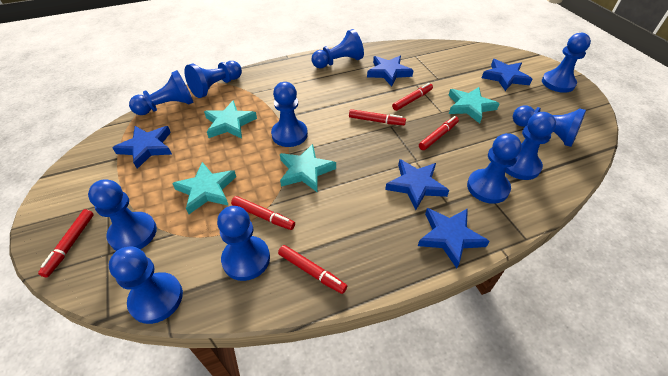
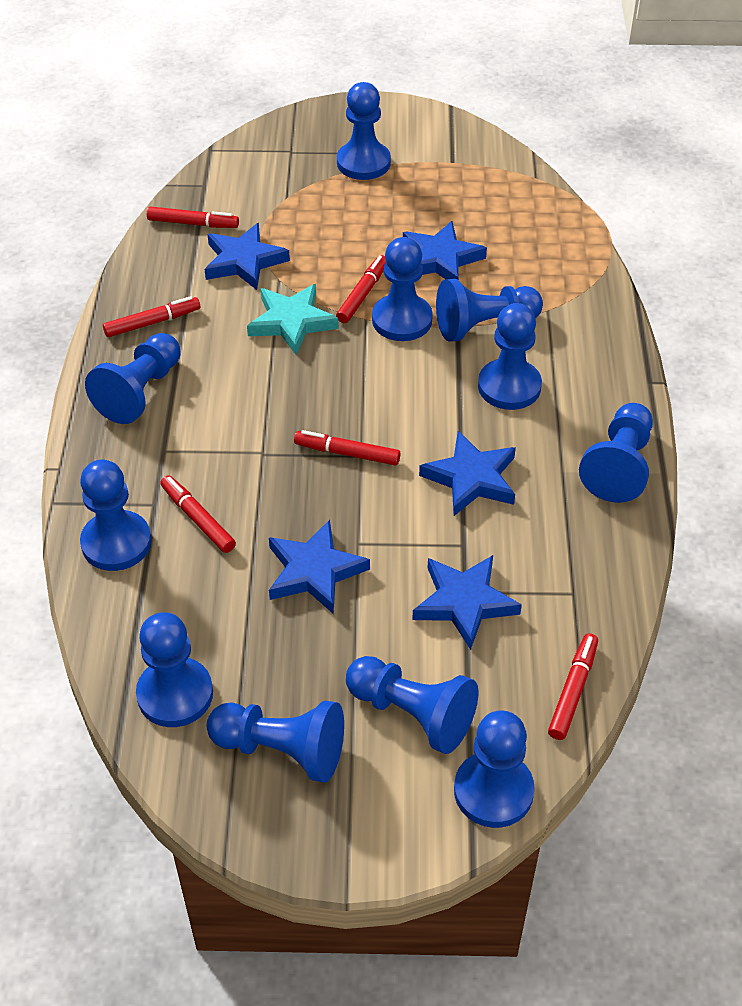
turquoise star: [172,162,236,214] [204,100,257,139] [280,144,336,192] [448,87,500,124] = 4 -> [247,284,339,355] = 1

